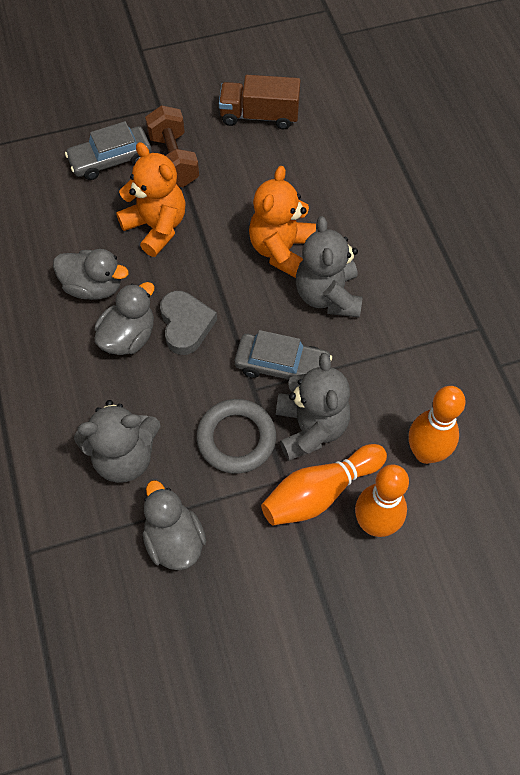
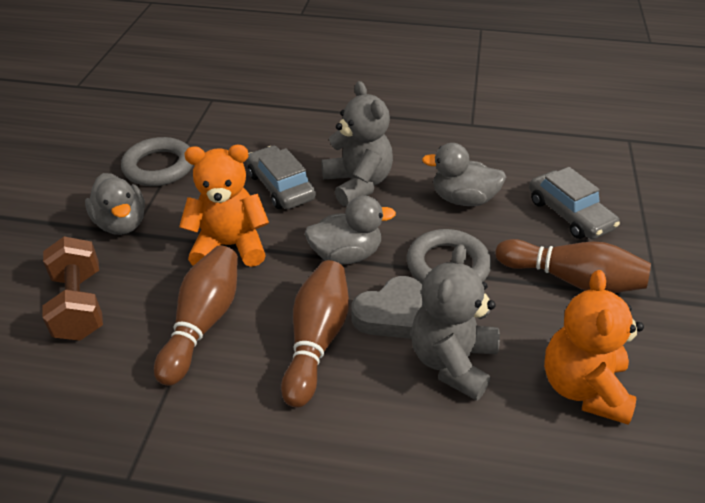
brown bowling pin: none = 0 -> [154,245,238,386] [281,260,349,408] [495,239,651,293] = 3
brown truck: [219,75,301,129] = 1 -> none = 0
grey ring: [196,399,276,474] = 1 -> [121,137,193,186] [407,229,491,285] = 2
grey teddy bear: [74,400,161,483] [276,353,350,461] [296,216,363,317] = 3 -> [321,81,393,206] [411,244,500,401] = 2
orange bowling pin: [261,444,387,525] [355,464,409,537] [409,386,466,464] = 3 -> none = 0

